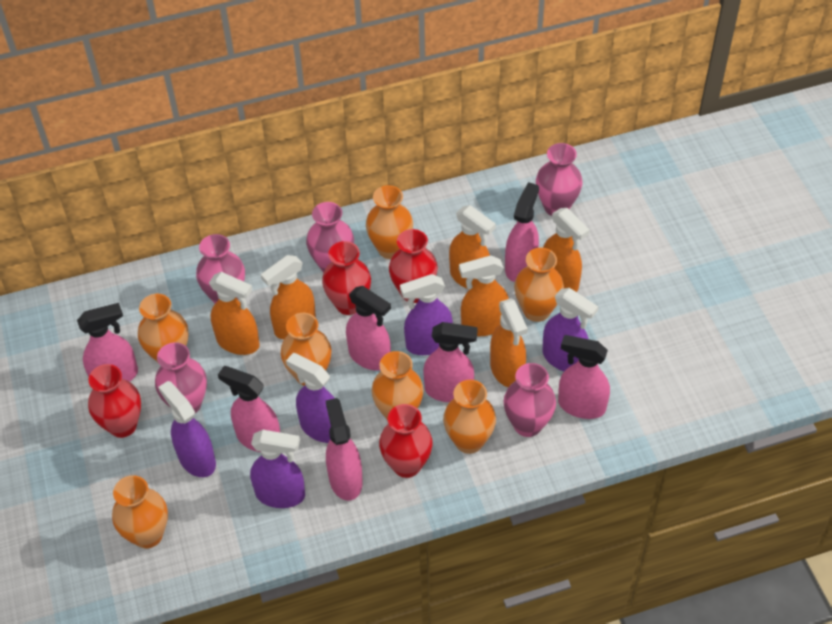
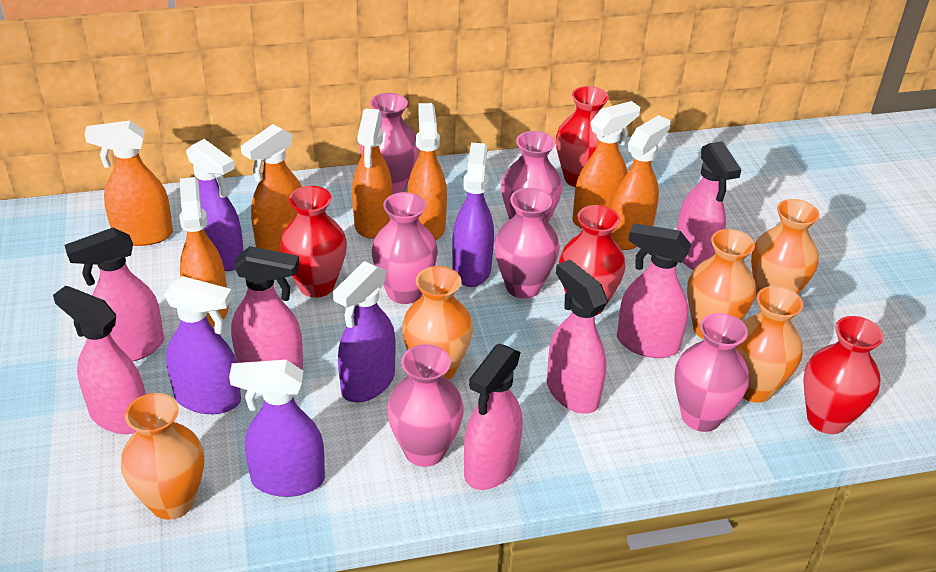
orange spray bottle: [209,272,259,355] [261,255,316,339] [449,205,496,290] [459,255,509,336] [490,298,528,387] [543,208,589,292] = 6 -> [85,121,173,246] [179,177,229,327] [241,124,302,252] [352,109,392,239] [408,103,447,241] [572,101,640,229] [611,115,670,250] = 7
orange vase: [112,475,168,549] [138,294,188,362] [281,313,331,386] [366,185,413,259] [371,351,424,420] [443,380,496,454] [514,248,564,322] = 7 -> [121,393,204,520] [402,266,473,380] [687,229,756,339] [736,286,803,403] [751,199,820,298] = 5
pink vase: [155,342,207,413] [196,234,245,303] [306,202,354,273] [504,363,556,437] [536,143,582,216] = 5 -> [360,93,419,194] [372,192,438,304] [387,344,464,467] [494,188,560,299] [501,131,562,222] [674,313,749,432] = 6

